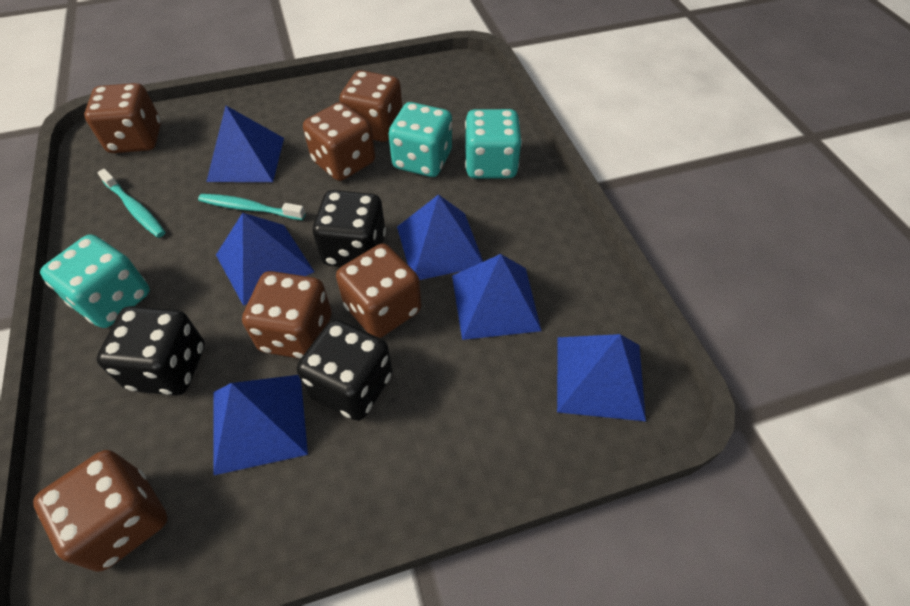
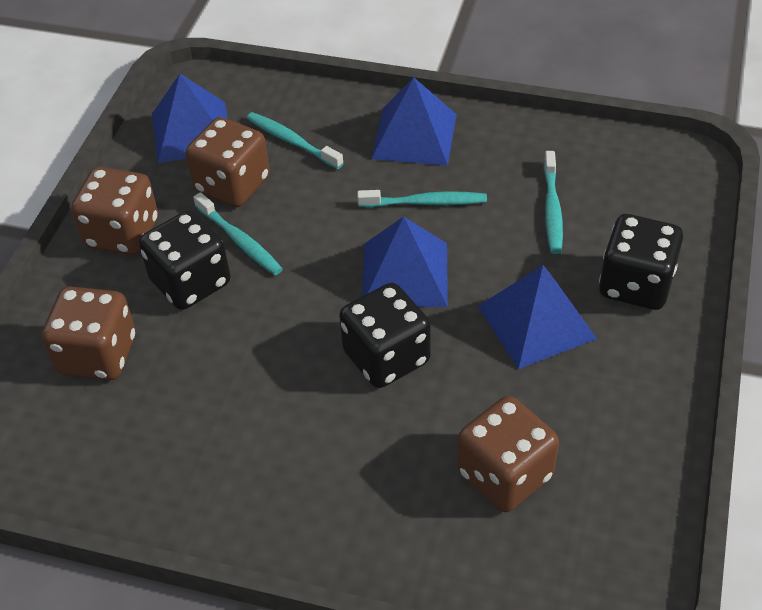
blue pyramid: [206,106,284,182] [213,375,308,476] [216,213,314,306] [397,194,483,280] [452,254,541,340] [557,334,646,421] = 6 -> [152,74,228,163] [362,216,448,307] [371,77,457,166] [478,265,597,369] = 4
brown dice: [33,450,168,572] [84,83,161,153] [242,271,331,359] [303,102,375,181] [336,244,421,338] [339,70,402,142] = 6 -> [42,286,135,380] [71,167,158,255] [186,117,270,207] [457,396,559,512] = 4
turquoise dice: [40,234,150,328] [389,102,452,177] [465,109,522,179] = 3 -> none = 0
turquoise toothbrush: [97,169,165,238] [198,194,305,220] = 2 -> [193,192,283,275] [247,112,343,169] [357,190,487,207] [543,151,563,254] = 4

